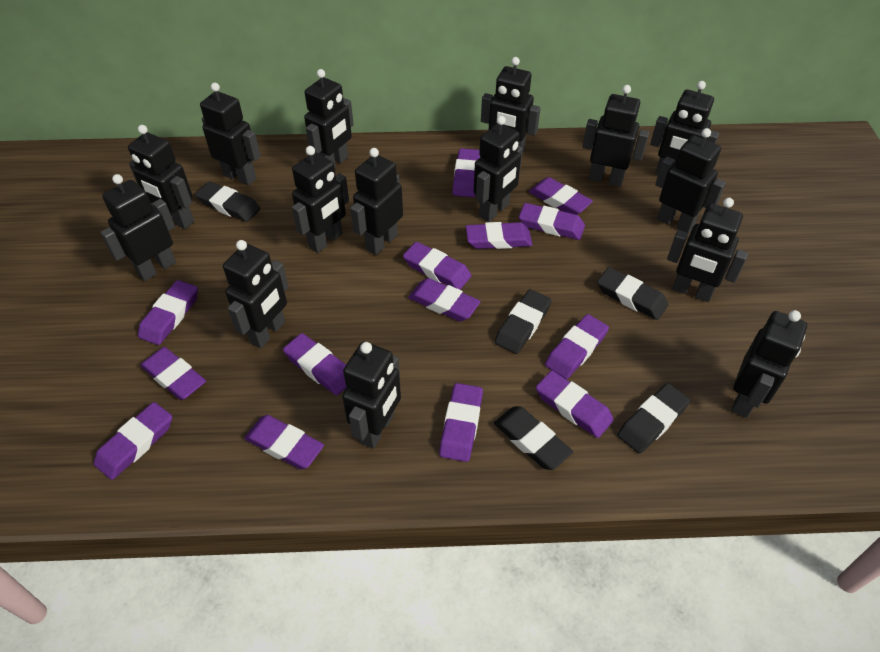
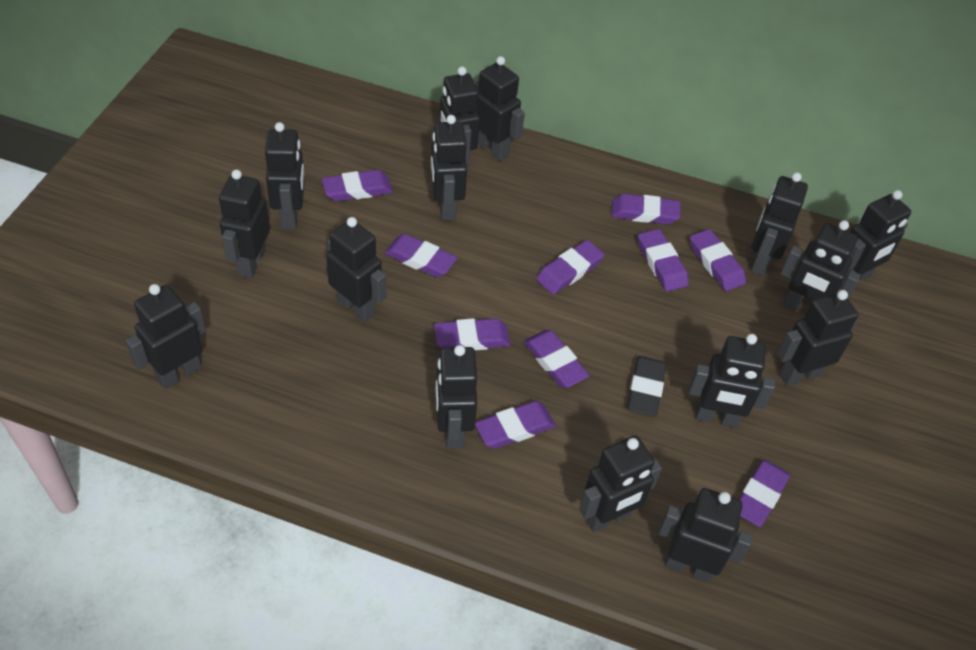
black eraser: [195,181,260,222] [494,406,573,470] [495,289,552,354] [597,267,668,320] [617,383,690,454] = 5 -> [627,356,666,417] = 1
purple eraser: [94,402,172,480] [138,280,198,345] [140,347,206,400] [244,415,324,469] [283,333,347,395] [403,242,472,290] [408,278,481,321] [439,383,483,462] [452,148,480,197] [466,222,532,249] [519,203,585,240] [529,177,593,215] [536,371,614,438] [545,314,609,379] = 14 -> [322,170,393,201] [384,234,457,277] [434,318,511,350] [475,401,556,449] [524,330,589,388] [536,240,604,294] [611,194,680,224] [638,229,689,292] [690,229,746,291] [739,460,790,527] = 10

